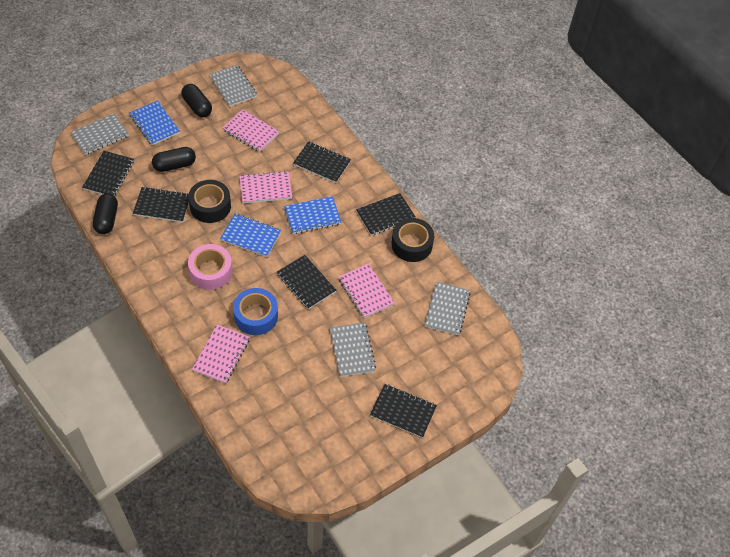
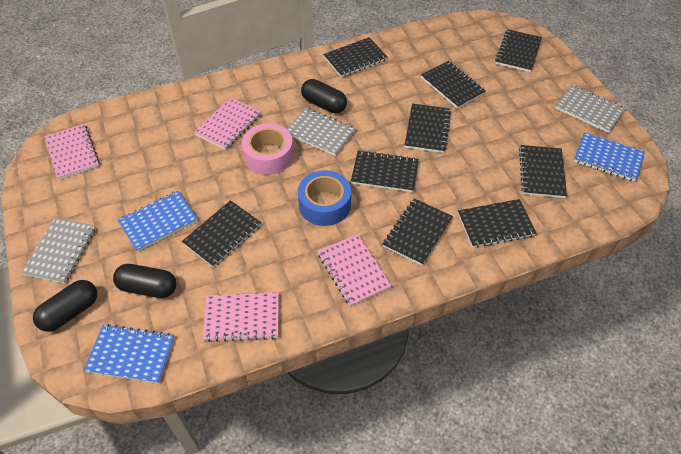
black notebook: [82,151,134,196] [133,187,189,222] [277,255,336,309] [293,141,351,183] [356,193,415,236] [370,384,437,438] = 6 -> [182,200,261,268] [323,37,387,77] [351,150,419,192] [383,198,453,266] [405,104,451,153] [421,61,486,109] [458,199,536,248] [495,29,542,72] [519,145,567,198] = 9
black tape: [188,180,231,223] [391,218,434,262] = 2 -> none = 0
grey notebook: [70,113,129,155] [210,65,257,107] [330,323,376,377] [425,282,471,335] = 4 -> [21,218,96,284] [287,107,356,156] [555,85,626,133] = 3

